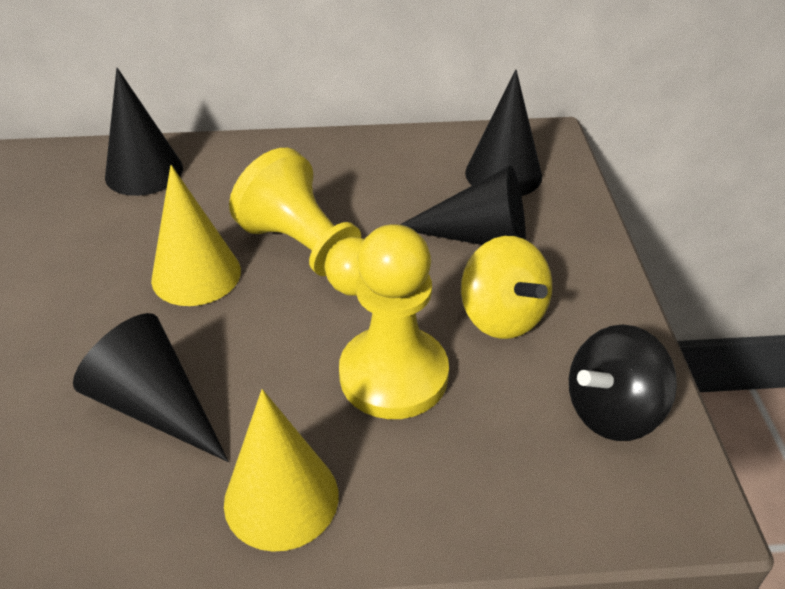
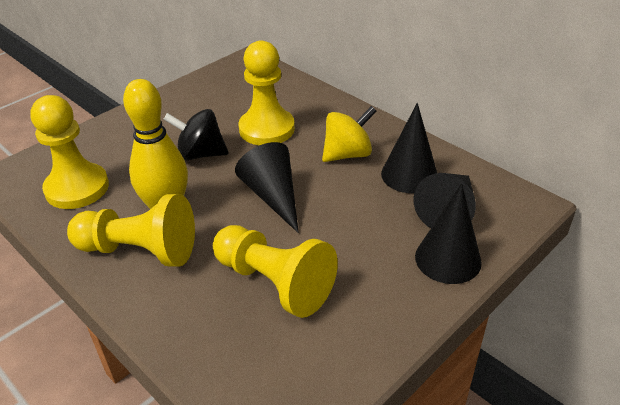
yellow bowling pin: none = 0 -> [123,79,188,209] = 1
yellow cone: [151,165,241,306] [224,389,339,552] = 2 -> none = 0
yellow pawn: [229,148,364,296] [339,224,449,419] = 2 -> [30,95,109,209] [67,194,195,267] [213,225,338,318] [239,41,295,145] = 4

